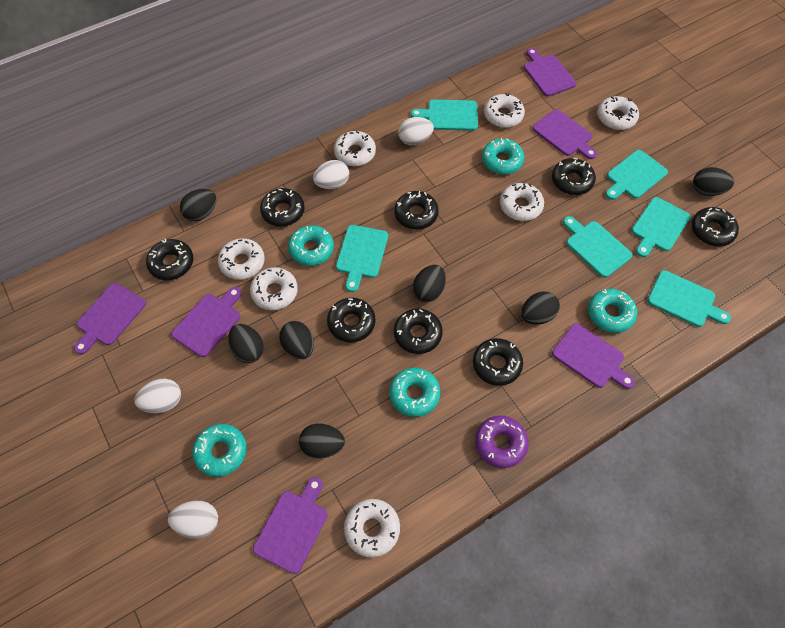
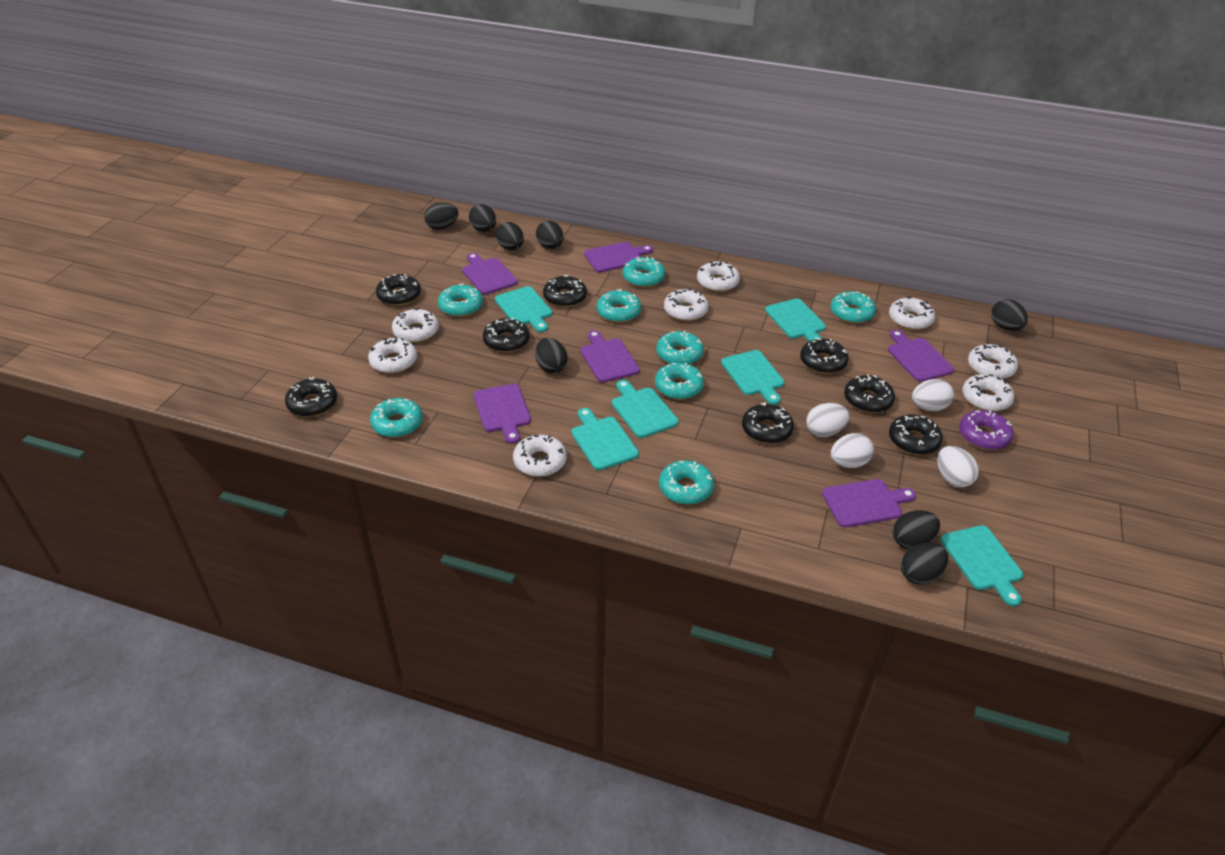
black egg: [180,189,216,221] [228,324,264,363] [279,321,314,359] [299,424,345,458] [413,265,446,302] [521,291,560,325] [693,167,734,196] = 7 -> [424,203,459,230] [469,204,496,232] [496,222,524,250] [535,338,568,374] [536,221,563,249] [892,510,940,550] [901,542,948,585] [991,299,1028,331] = 8
turquoise donut: [192,424,247,477] [288,225,334,266] [389,368,440,417] [482,138,524,174] [588,289,637,333] = 5 -> [370,398,423,437] [438,283,483,317] [597,289,641,322] [623,257,665,287] [655,363,704,399] [657,331,704,364] [659,461,714,504] [831,291,876,323] = 8
white donut: [218,238,265,280] [250,267,298,310] [334,131,376,166] [344,499,400,557] [484,93,525,128] [500,183,544,221] [597,96,639,130] = 7 -> [368,337,417,373] [392,307,439,343] [513,435,567,477] [664,289,709,321] [697,261,740,292] [889,296,935,330] [962,374,1014,411] [968,344,1018,379] = 8

